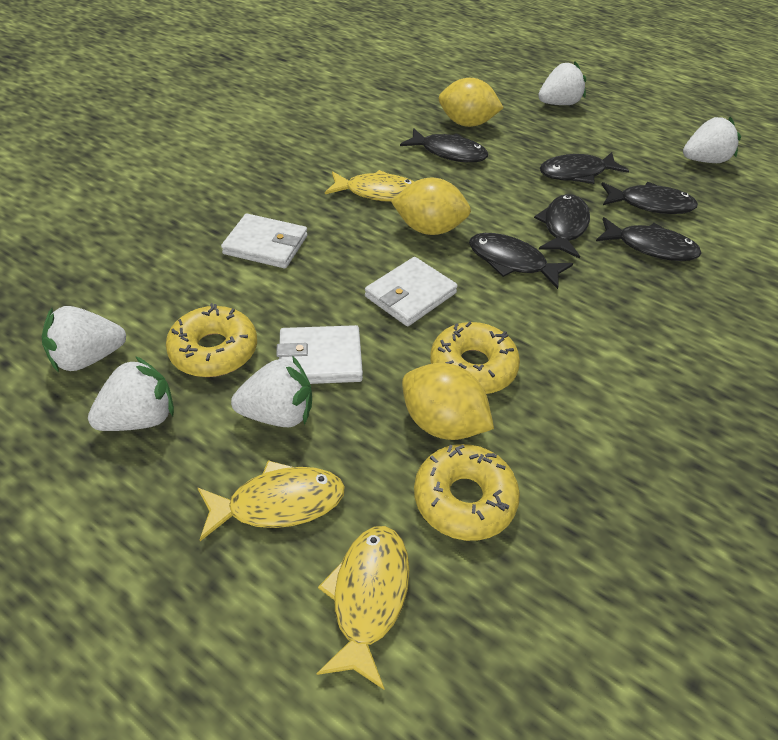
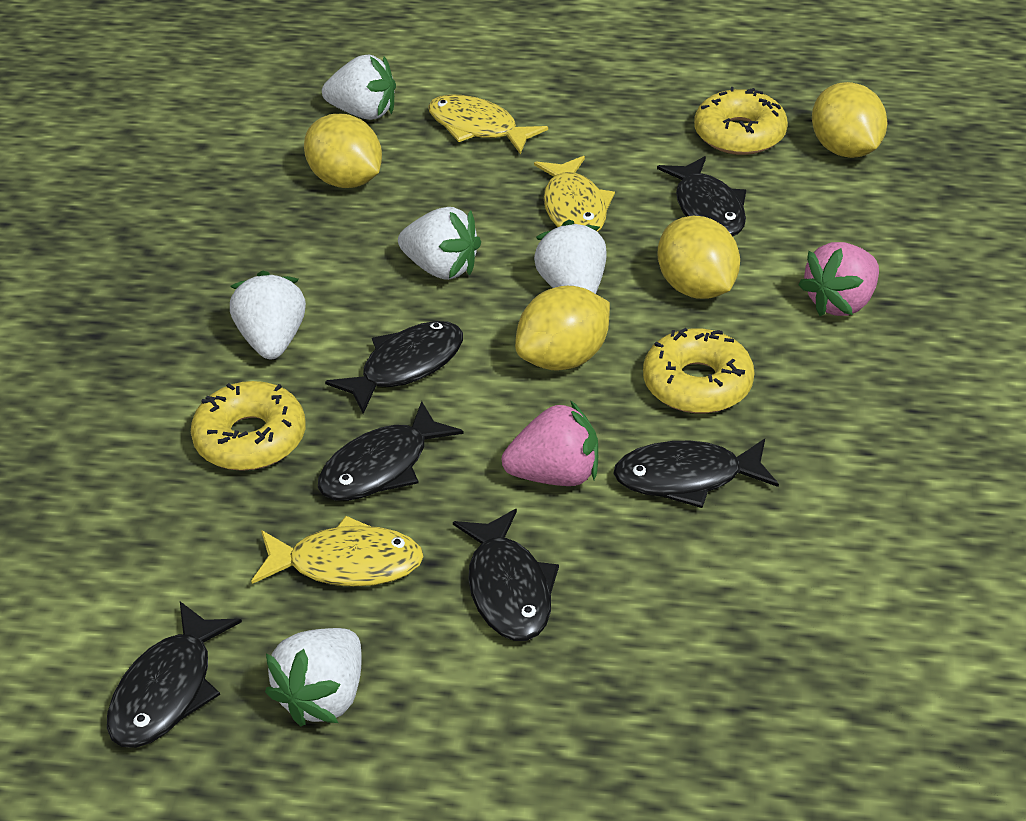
pink strawberry: none = 0 -> [502,400,598,486] [798,242,879,316] = 2
white wallet: [221,214,307,268] [276,325,363,384] [365,257,458,326] = 3 -> none = 0
yellow lemon: [391,178,471,235] [402,363,494,440] [438,78,504,127] = 3 -> [304,114,382,188] [515,286,610,370] [657,216,740,299] [812,82,888,158] = 4

